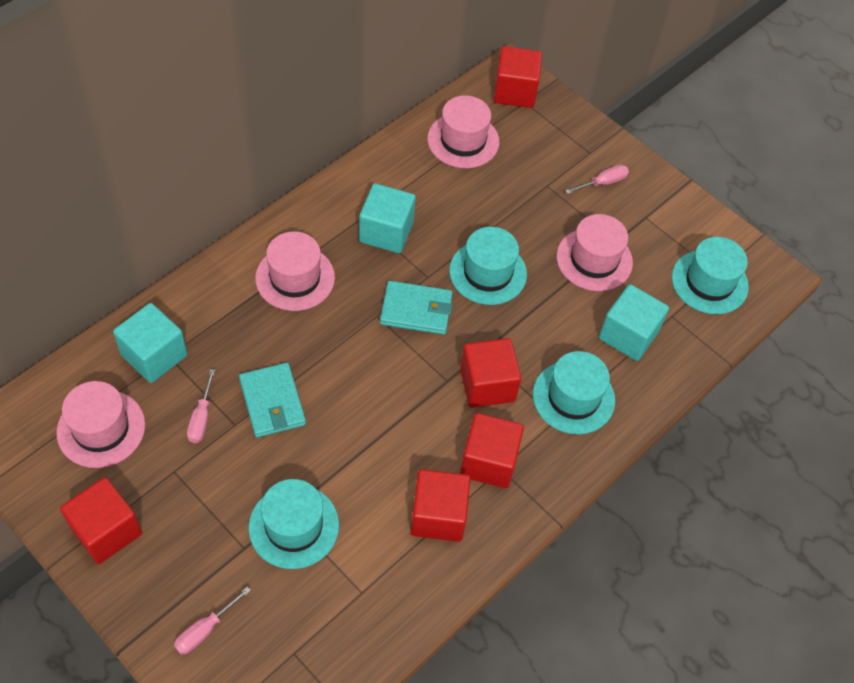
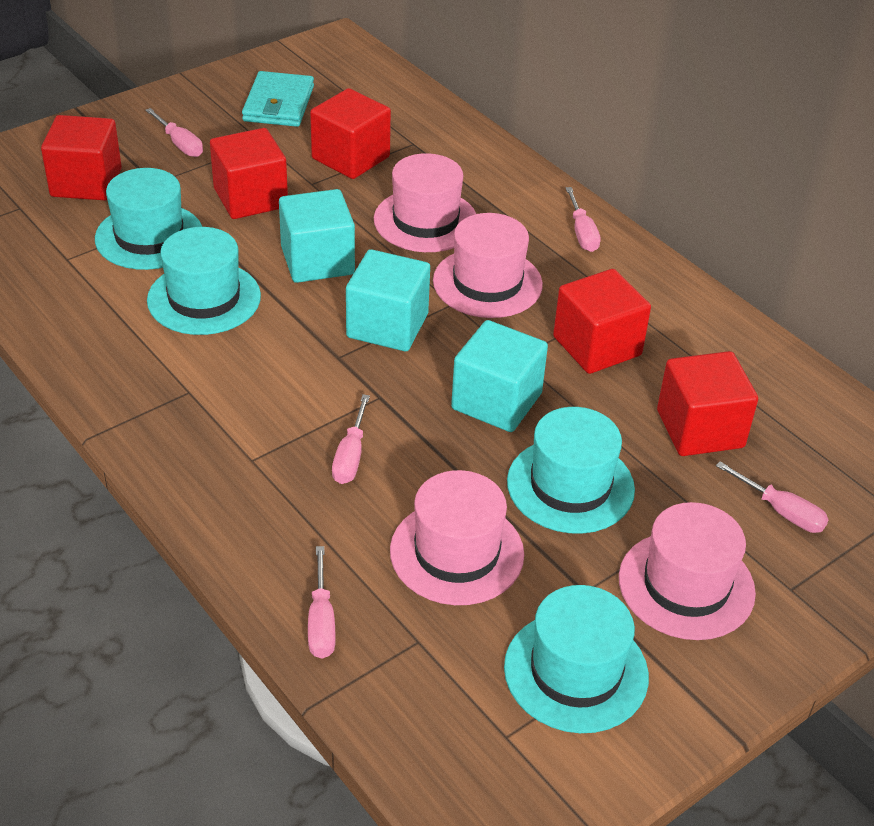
pink screwdriver: [174,587,251,655] [187,369,215,443] [566,165,629,194] = 3 -> [145,108,203,157] [308,546,336,658] [332,394,370,484] [566,187,601,252] [716,461,829,533] = 5
turquoise wallet: [239,363,306,438] [380,281,453,335] = 2 -> [242,71,314,127] = 1

